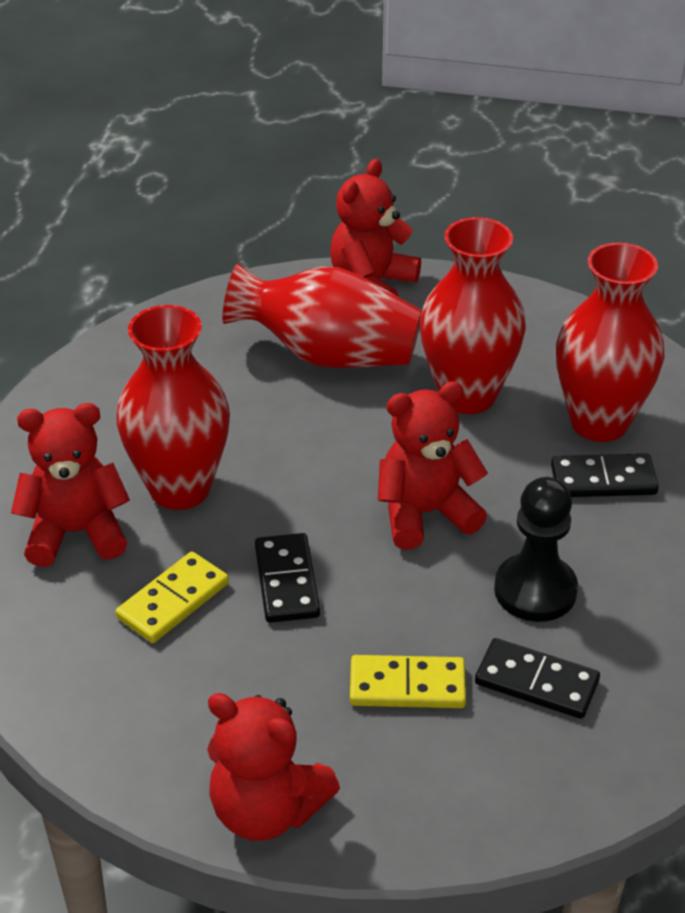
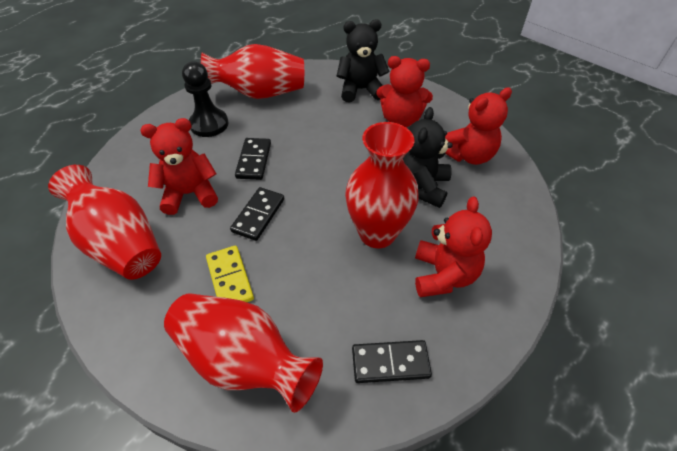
black teddy bear: none = 0 -> [337,19,389,102] [403,107,453,208] = 2
yellow domino: [116,551,229,643] [350,655,466,708] = 2 -> [206,245,254,302] = 1

